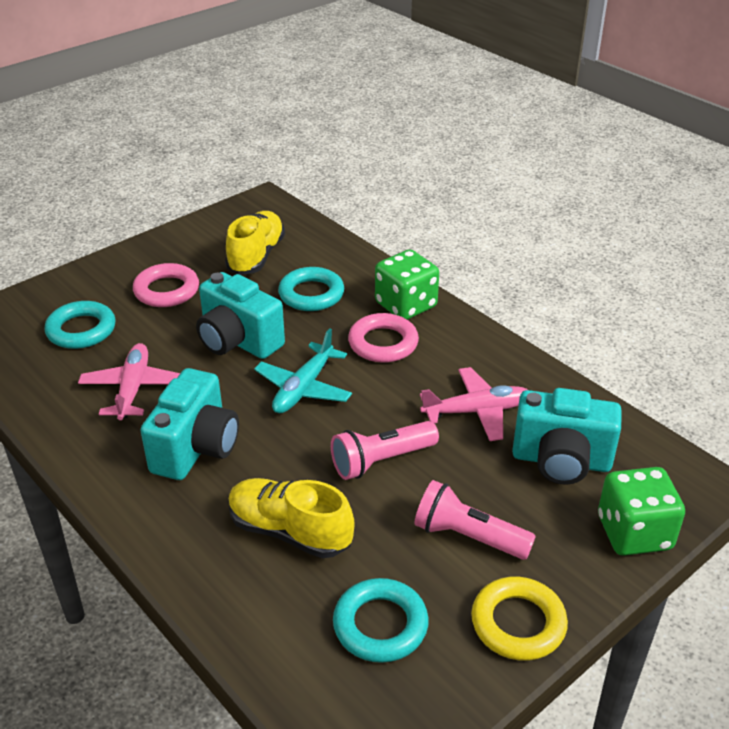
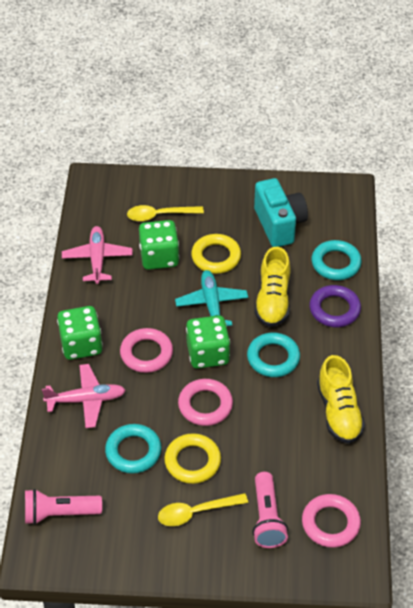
green dice: [375,250,439,320] [598,467,685,556] = 2 -> [57,306,103,360] [139,220,179,270] [186,315,230,369] = 3
pink ring: [133,263,199,307] [348,313,419,363] = 2 -> [120,328,173,373] [178,379,233,426] [302,494,361,548] = 3
purple ring: none = 0 -> [309,285,361,327] = 1
turquoise camera: [140,368,239,480] [196,272,285,359] [512,388,622,485] = 3 -> [254,178,308,247] = 1
yellow ring: [471,577,568,661] = 1 -> [164,433,221,484] [191,234,241,274] = 2
yellow spoon: none = 0 -> [127,205,204,221] [158,493,248,526] = 2

